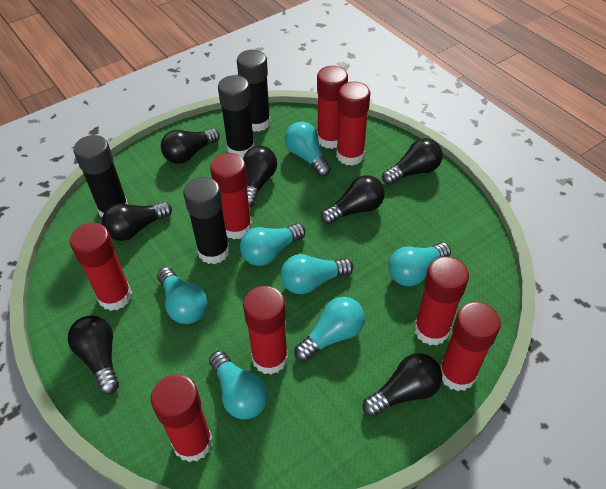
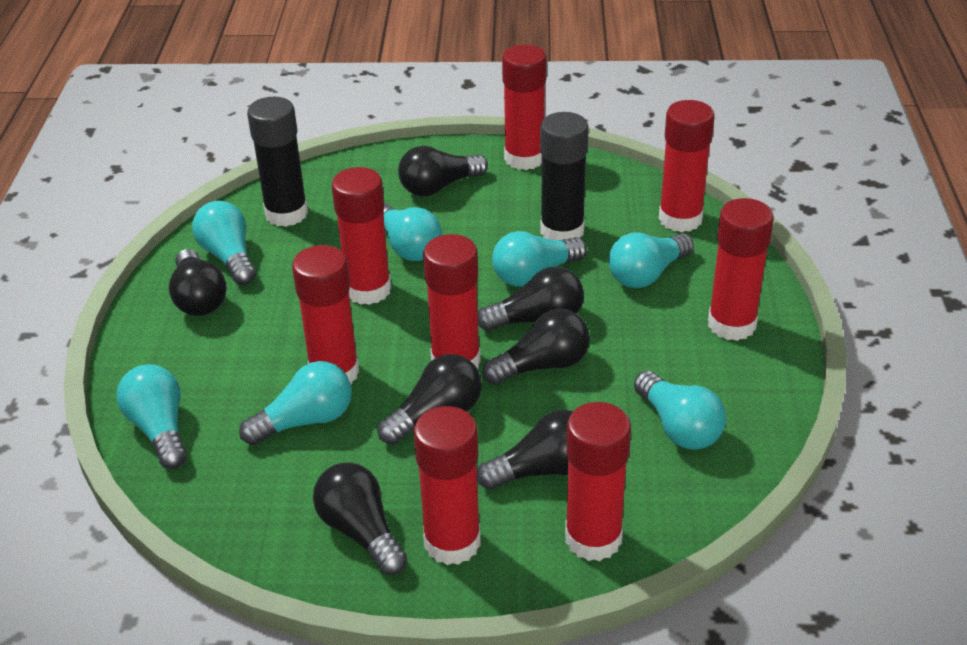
black glue stick: [74,135,128,217] [183,177,230,264] [218,75,255,158] [237,50,270,132] = 4 -> [247,96,308,227] [540,112,589,240] = 2

